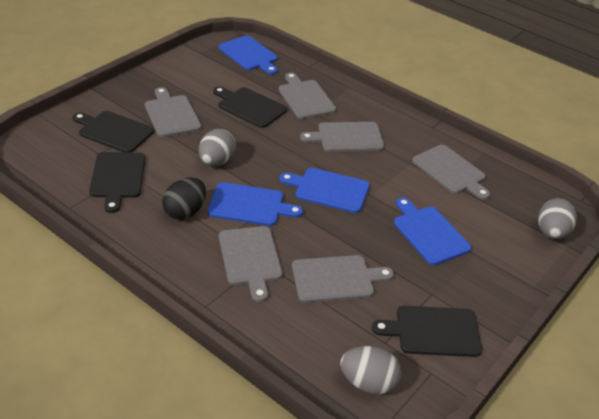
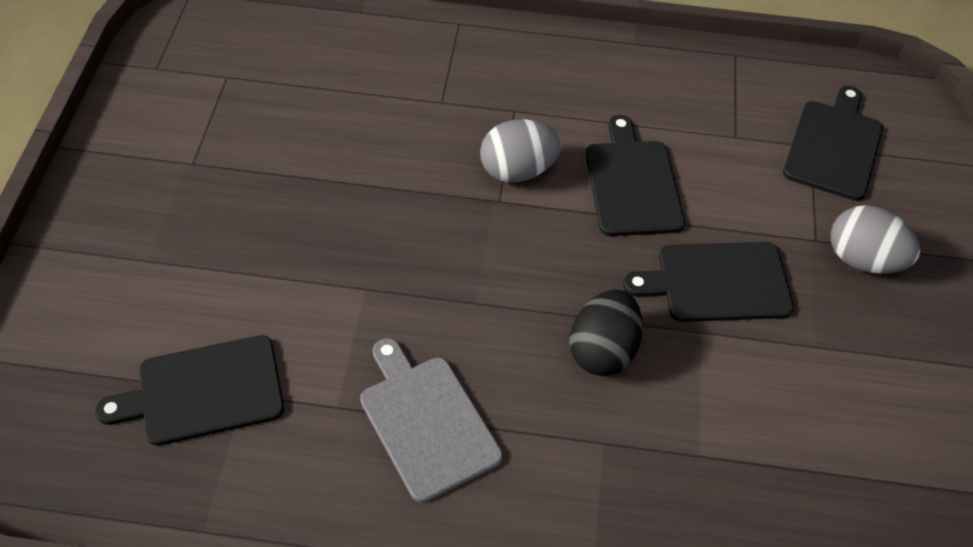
blue cutting board: [208,182,303,226] [218,36,278,75] [279,168,370,213] [394,197,472,265] = 4 -> none = 0
grey cutting board: [145,87,202,137] [219,226,283,302] [278,72,336,119] [292,255,394,303] [300,122,384,152] [412,145,490,200] = 6 -> [360,338,503,503] = 1
grey egg: [199,129,236,166] [340,346,401,395] [538,198,577,239] = 3 -> [480,119,562,183] [831,205,921,274] = 2

